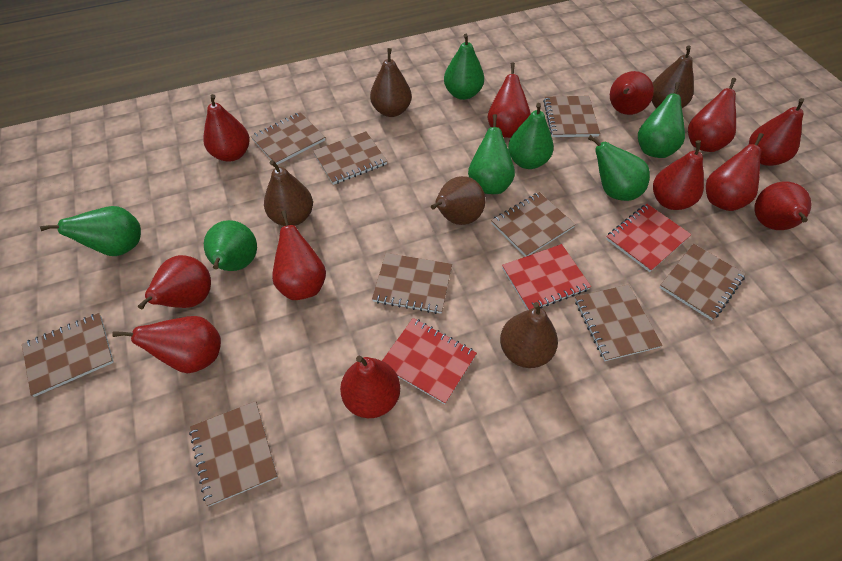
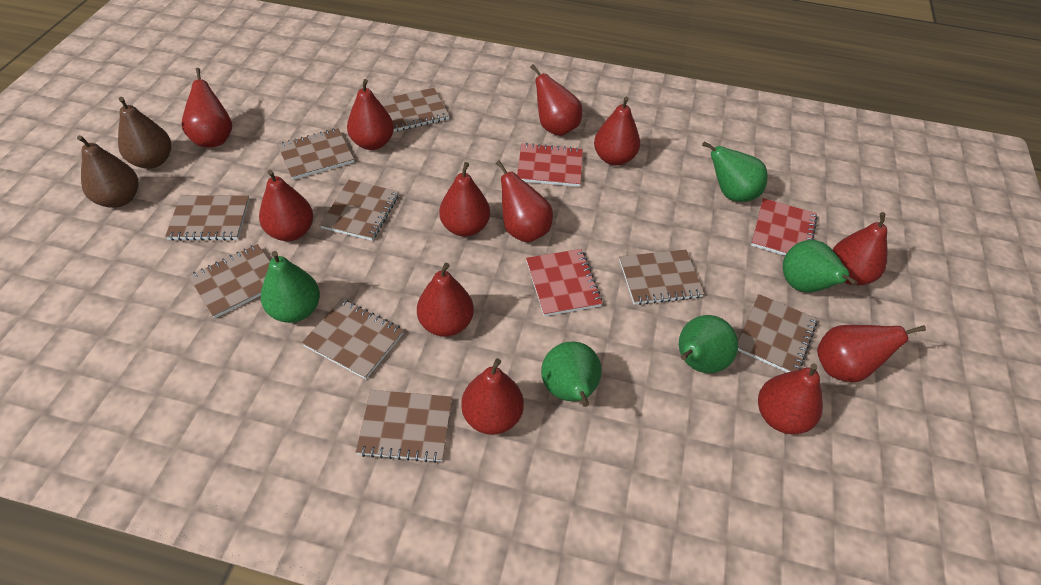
brown pear: [264,160,313,226] [370,48,412,117] [431,176,485,225] [500,302,558,368] [651,45,694,108] = 5 -> [77,135,138,208] [118,97,171,169] = 2
green pear: [40,206,141,256] [204,220,257,271] [444,34,484,100] [468,114,515,194] [508,103,554,169] [588,135,650,201] [638,82,685,158] = 7 -> [261,251,320,323] [541,341,602,407] [679,315,738,373] [702,141,768,202] [783,240,858,292] = 5

